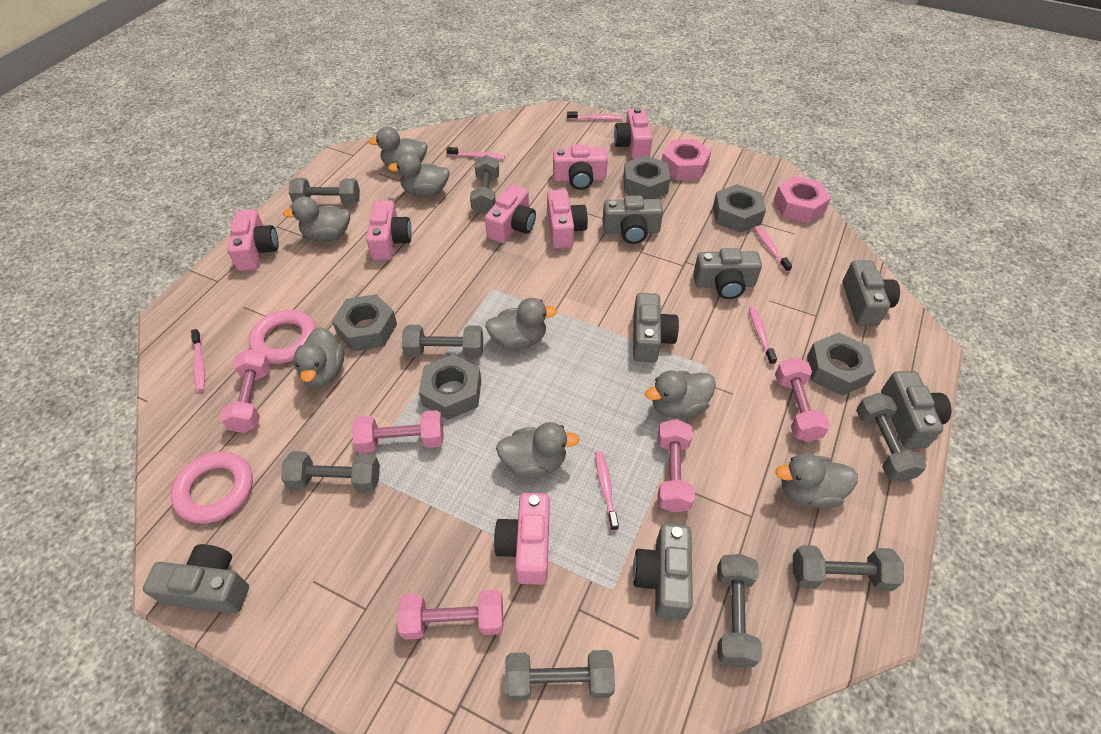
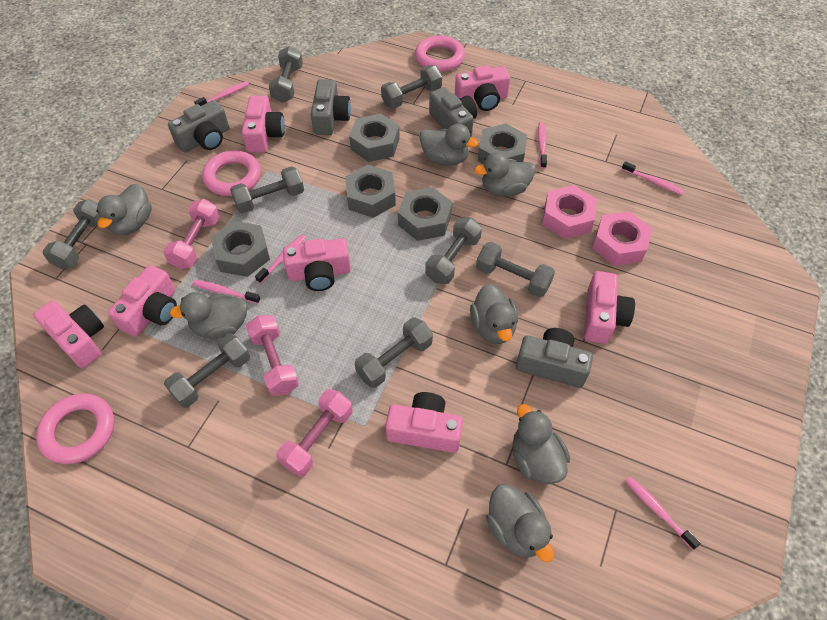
grey camera: [143,544,249,613] [603,196,663,244] [633,293,679,362] [633,523,693,620] [693,248,762,299] [842,260,900,326] [881,371,951,449] = 7 -> [168,100,229,152] [310,79,351,135] [429,87,477,137] [516,328,593,388] = 4
grey duck: [283,196,350,242] [294,327,344,388] [368,127,427,166] [388,152,449,197] [485,298,557,350] [496,422,580,478] [645,370,716,418] [776,453,858,509] = 8 -> [96,184,152,235] [170,292,248,338] [419,124,478,166] [470,284,518,344] [474,153,536,196] [486,484,554,562] [513,404,570,484] = 7
pink dumbbell: [220,349,271,433] [352,410,444,453] [397,590,503,640] [658,419,695,513] [775,357,830,442] = 5 -> [163,199,220,269] [246,315,299,396] [276,389,352,477] = 3
pink ring: [171,451,253,524] [249,309,317,364] = 2 -> [36,394,114,464] [202,150,261,196] [415,35,465,72] = 3

